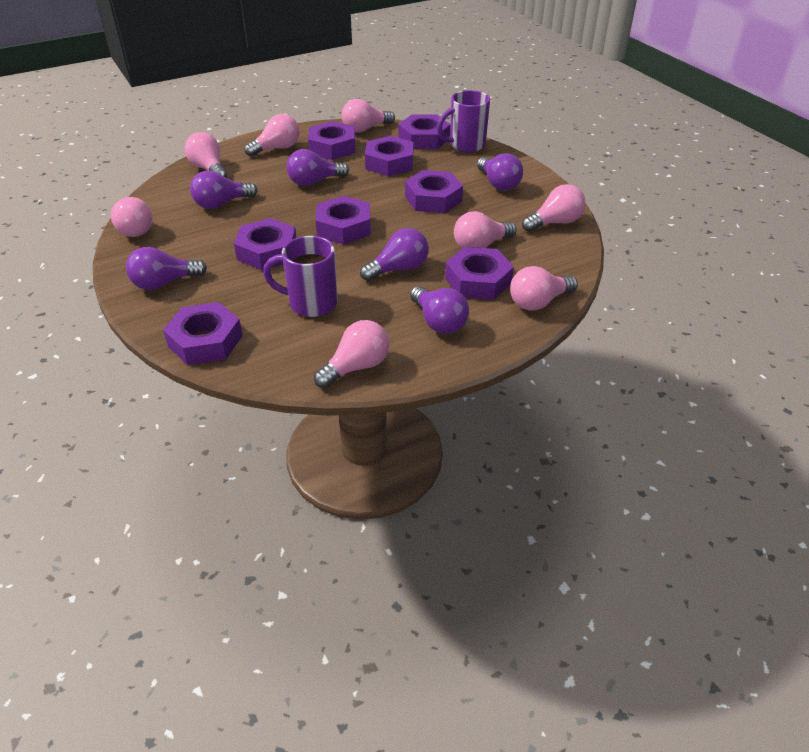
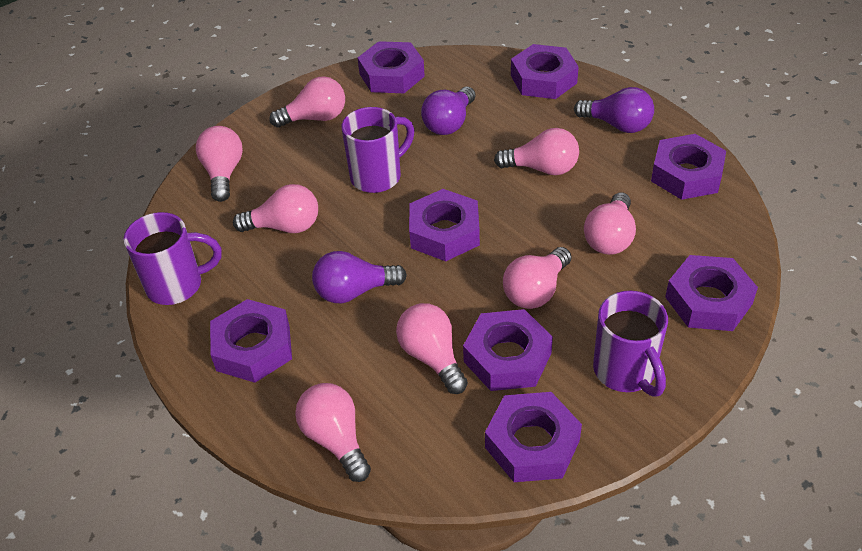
purple light bulb: [126,247,207,290] [190,171,258,209] [286,149,349,186] [360,228,429,281] [410,286,469,334] [477,153,523,191] = 6 -> [312,251,407,303] [421,87,476,135] [574,87,654,133] = 3
purple mug: [263,236,338,317] [437,90,490,153] = 2 -> [124,212,222,305] [341,107,414,193] [593,291,668,397] = 3

